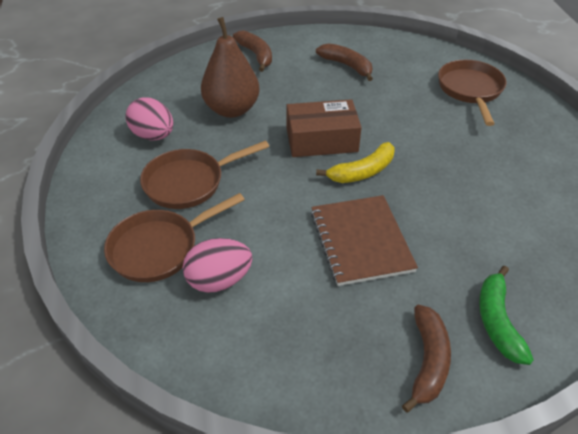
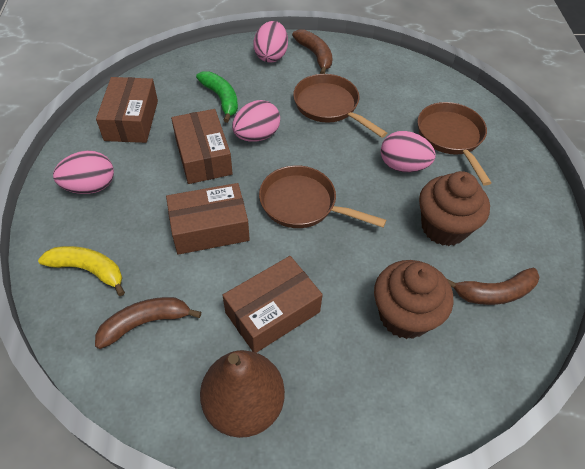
brown box: [287,99,362,157] = 1 -> [96,77,158,143] [166,183,250,255] [171,109,233,184] [222,256,323,353] = 4
brown cupcake: none = 0 -> [374,260,453,339] [419,171,490,246] = 2
brown notebook: [311,195,418,286] = 1 -> none = 0
pink egg: [126,97,173,140] [183,238,252,293] = 2 -> [53,151,114,194] [232,100,280,142] [253,21,288,63] [381,131,436,172] = 4

